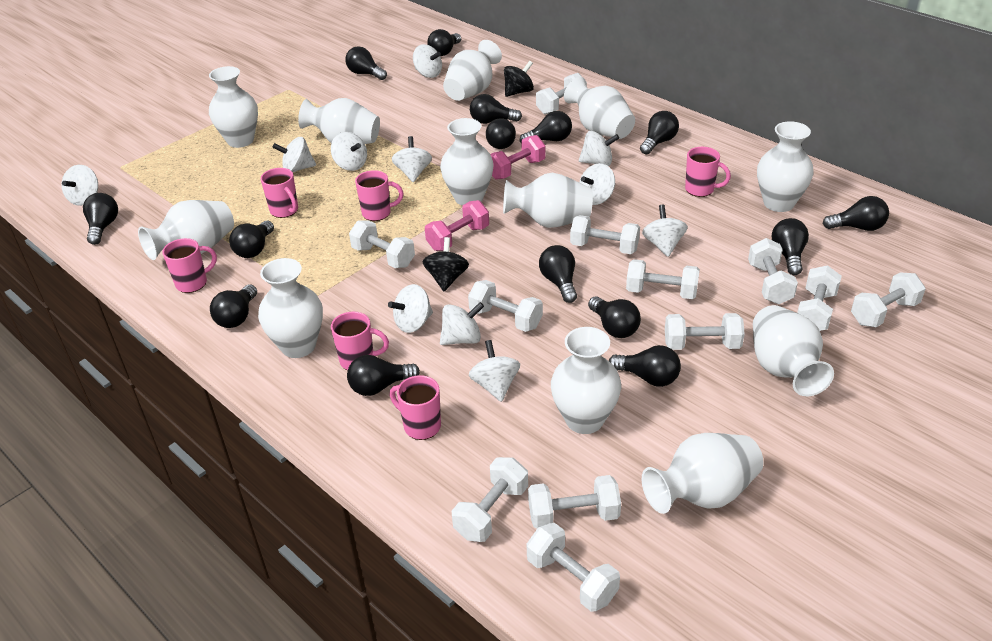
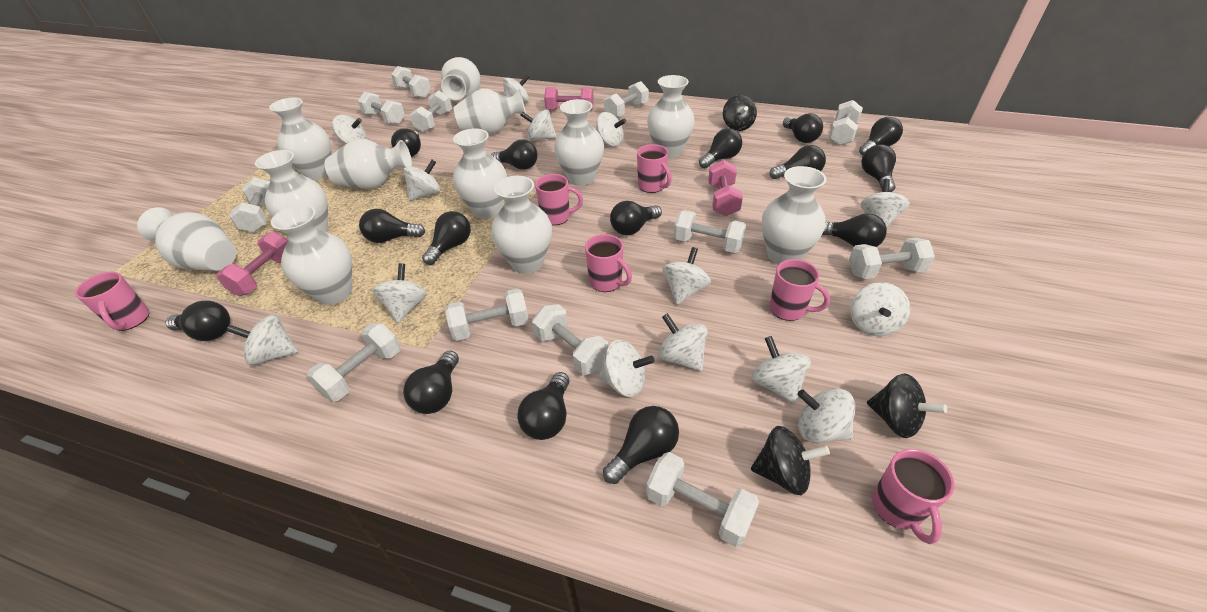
black spinning top: [422,237,469,291] [504,61,534,97] = 2 -> [723,95,757,131] [751,426,830,495] [867,373,947,438] = 3
pink dumbbell: [425,200,489,251] [490,135,546,180] = 2 -> [216,231,288,296] [544,87,594,110] [708,160,743,216] = 3
white spinning top: [62,165,98,206] [272,137,316,172] [331,132,367,171] [388,284,433,333] [392,136,432,182] [413,44,442,78] [440,302,484,345] [469,340,520,402] [579,131,619,166] [579,163,615,205] [642,204,688,257] = 11 -> [226,315,298,365] [332,115,366,144] [373,263,427,323] [403,160,440,201] [503,75,529,103] [520,110,557,141] [596,112,626,147] [598,340,655,397] [658,313,708,371] [662,247,711,305] [752,336,811,404] [797,388,855,443] [850,282,910,336] [860,179,910,227] = 14

